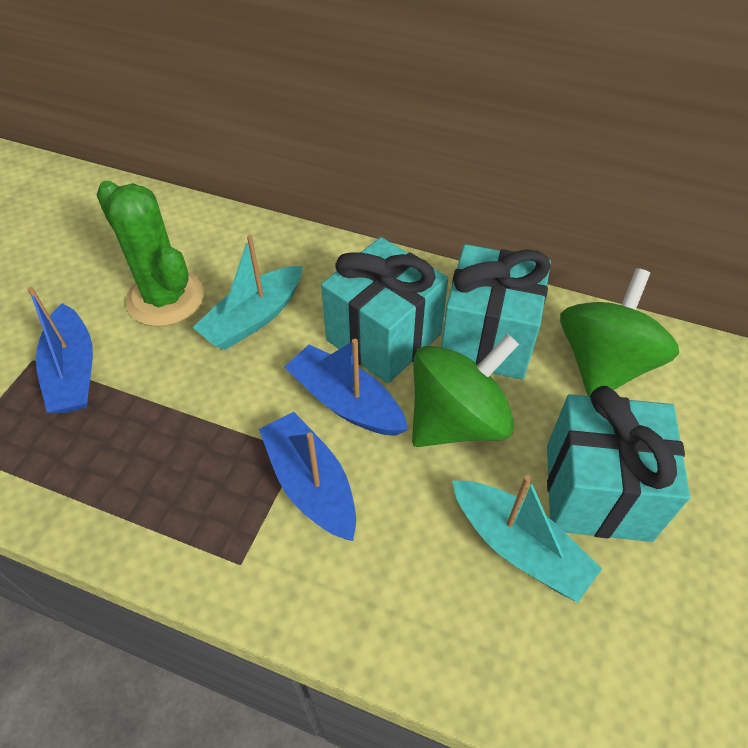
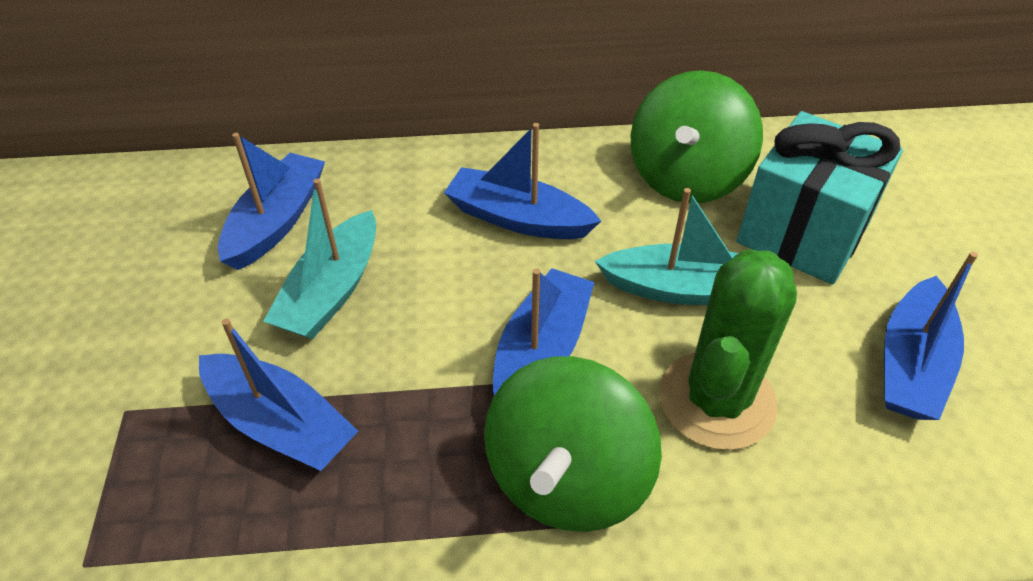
blue boat: [27,287,93,413] [259,412,356,541] [284,339,408,436] = 3 -> [199,319,358,471] [218,133,325,270] [444,123,601,239] [493,268,594,395] [884,252,978,420] = 5
turquoise gift: [321,237,448,383] [441,244,551,380] [547,386,690,542] = 3 -> [737,111,903,285] = 1

